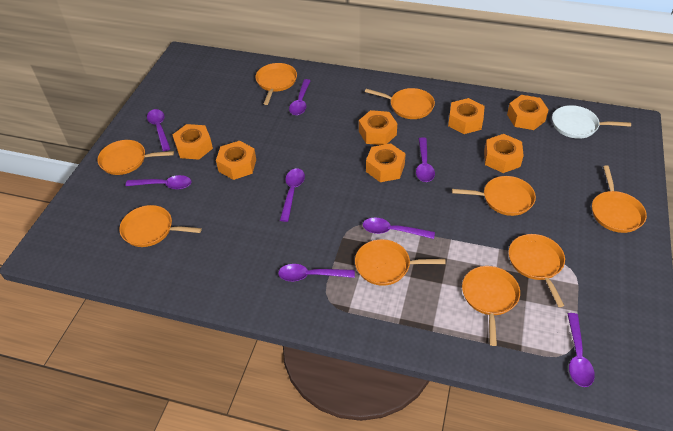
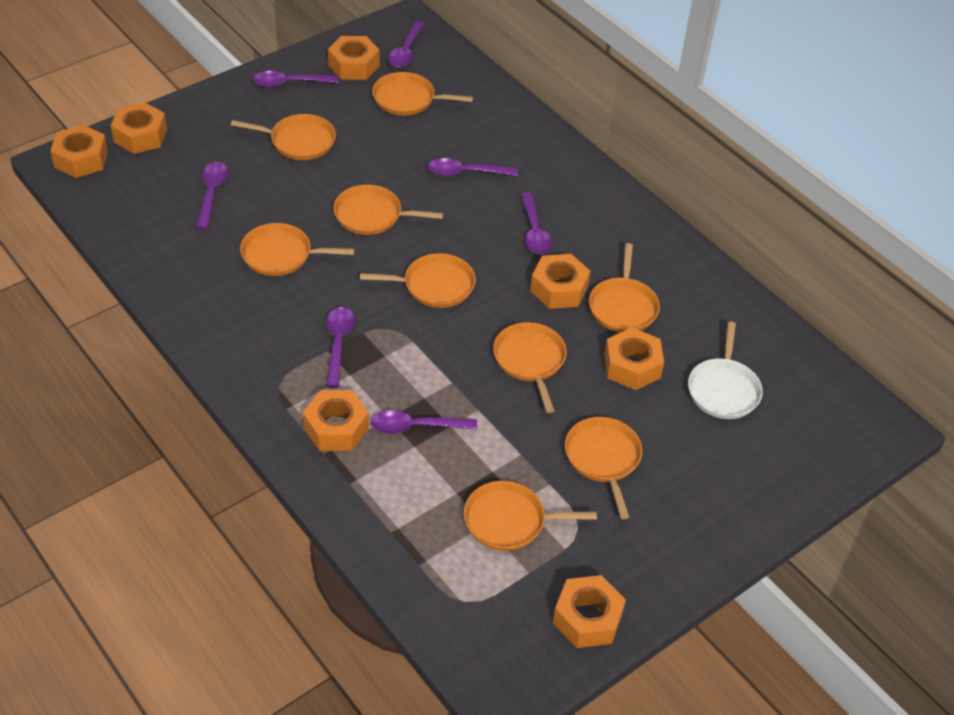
purple spoon: [126,175,191,190] [147,109,171,151] [278,264,355,281] [280,168,305,222] [289,79,311,115] [363,218,435,239] [416,137,435,182] [568,313,595,387] = 8 -> [196,162,228,230] [253,71,339,87] [326,307,355,388] [371,410,477,434] [388,21,425,68] [428,158,518,176] [521,192,552,255] = 7

